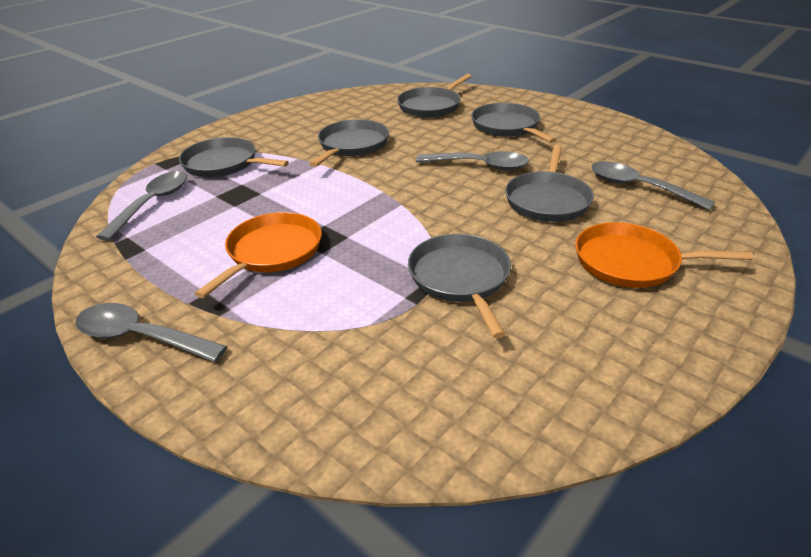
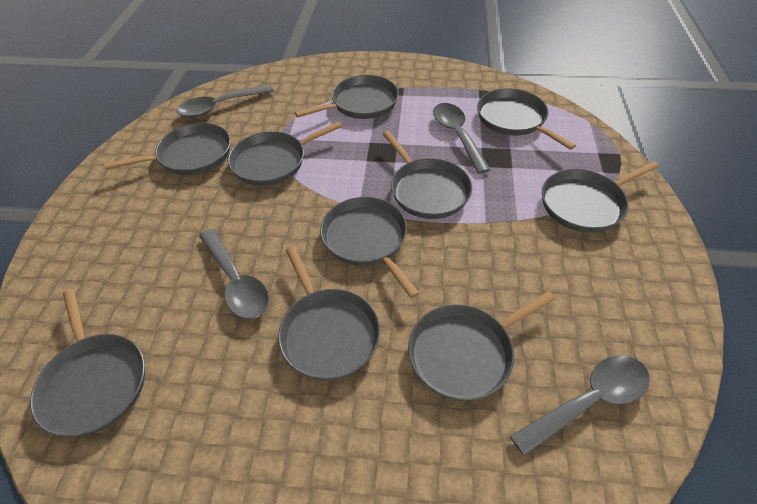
grey pan: [179,137,289,177] [310,119,389,167] [397,74,472,117] [408,234,511,338] [471,103,556,143] [505,145,594,222] = 6 -> [30,289,145,437] [104,123,231,175] [228,122,342,186] [278,247,380,380] [295,75,399,119] [320,197,420,298] [383,131,472,219] [408,291,555,401] [477,89,576,150] [542,161,659,233] = 10
orange pan: [195,212,322,298] [575,222,753,288] = 2 -> none = 0

